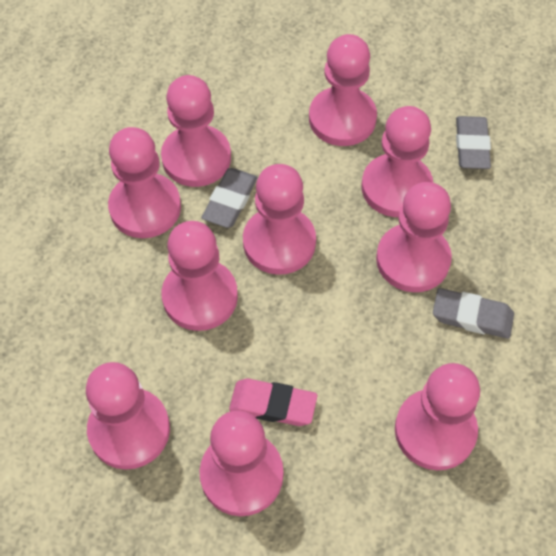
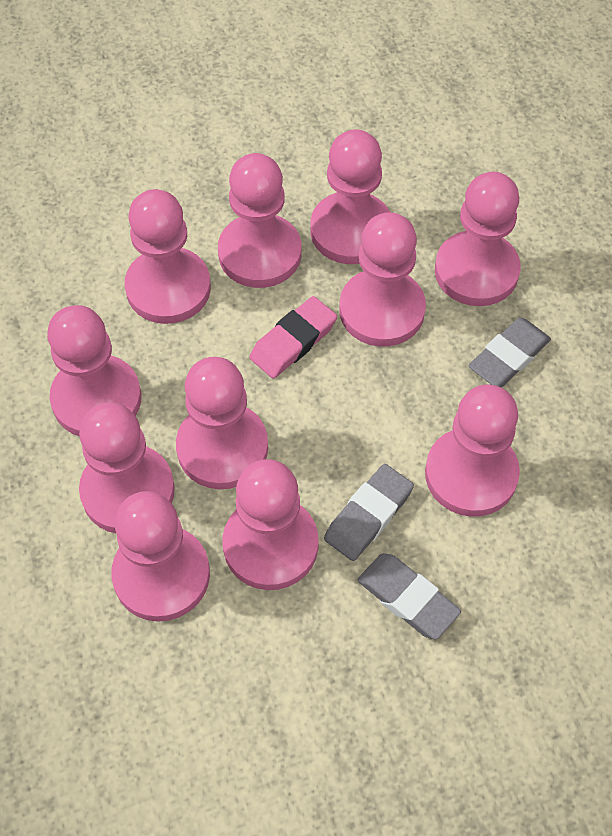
pink pawn: [86,362,170,470] [108,127,181,238] [161,75,231,187] [162,221,238,331] [200,410,283,516] [243,164,316,275] [309,34,377,146] [361,106,433,217] [376,182,452,292] [395,363,480,470] = 10 -> [47,305,141,437] [79,402,175,533] [111,491,210,622] [125,189,211,324] [176,357,268,489] [218,153,301,288] [222,459,319,590] [310,129,390,264] [339,212,426,347] [425,384,520,517] [435,172,521,306] = 11

